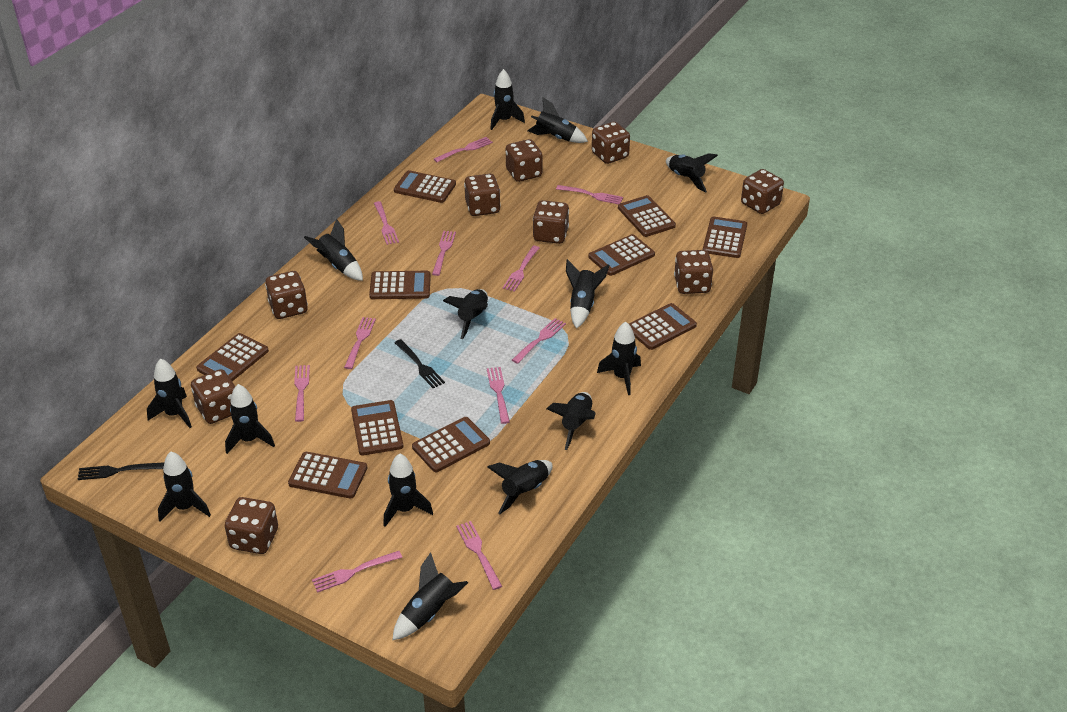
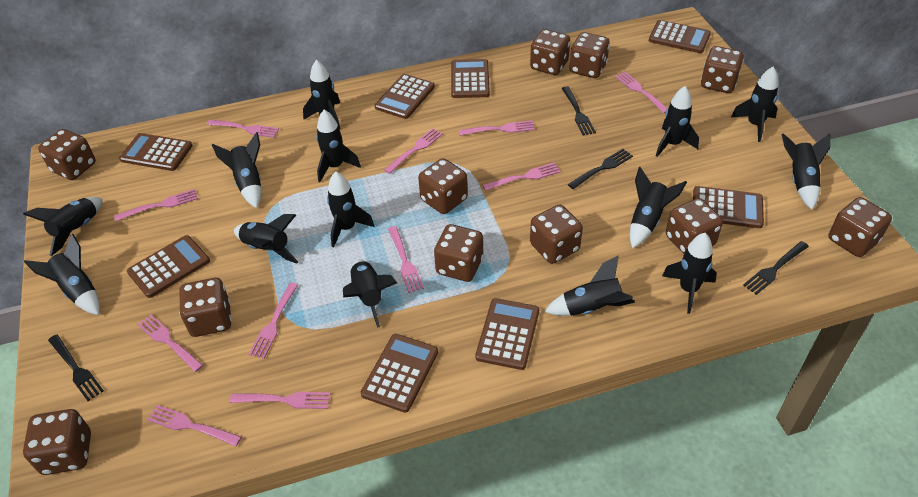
black fork: [78,462,164,480] [394,339,445,388] = 2 -> [48,334,104,401] [562,86,596,135] [568,149,633,189] [743,241,809,295] = 4
brown calculator: [196,333,269,381] [288,452,367,498] [351,400,403,455] [369,271,431,299] [394,170,456,203] [412,417,490,472] [588,234,655,276] [618,195,676,237] [629,303,697,350] [703,216,747,258] = 10 -> [119,133,193,171] [127,235,210,298] [361,334,438,413] [375,74,435,119] [451,59,490,98] [475,298,539,370] [649,20,711,53] [693,186,764,228] = 8
brown dice: [191,369,236,424] [225,497,278,554] [265,271,308,319] [464,174,501,216] [506,139,542,182] [533,200,569,244] [592,122,630,164] [674,250,713,294] [741,169,784,214] = 9 -> [23,409,91,475] [38,129,96,180] [179,278,232,337] [418,158,468,214] [434,224,484,282] [530,29,570,75] [530,205,583,264] [569,32,610,78] [666,198,723,254] [701,46,744,93] [828,197,892,257] = 11

